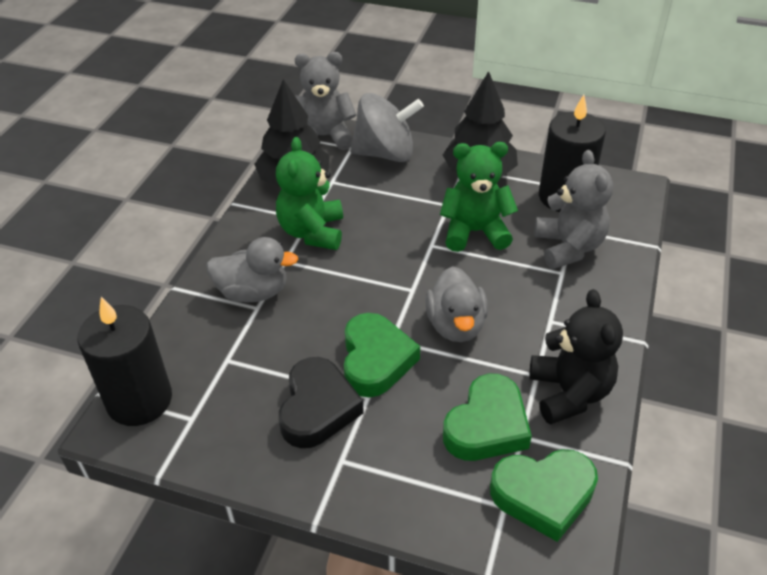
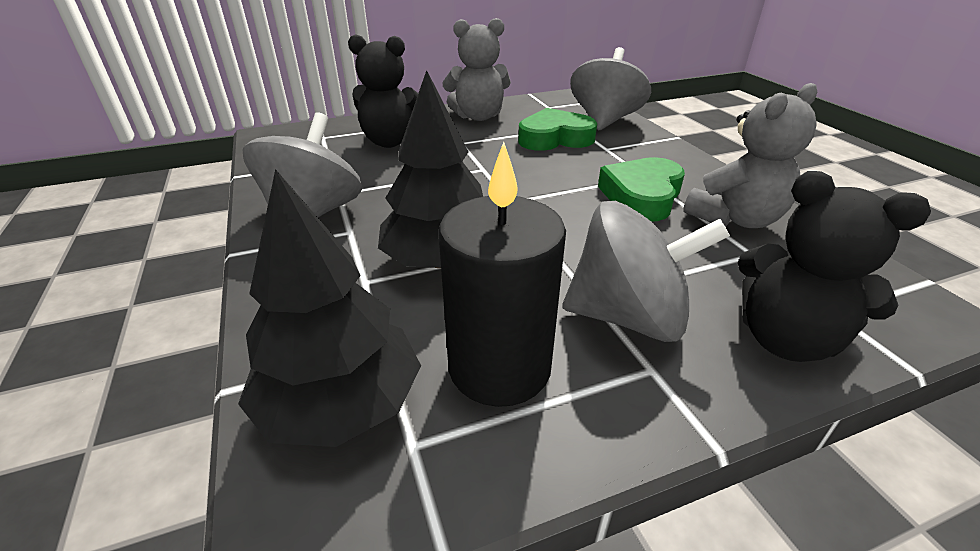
black candle: [78,297,172,426] [539,95,606,212] = 2 -> [439,142,566,407] = 1
black heart: [279,357,364,448] = 1 -> none = 0
black teddy bear: [529,289,623,425] = 1 -> [348,35,418,148] [738,171,931,362] = 2
green heart: [344,313,420,397] [443,374,532,461] [490,449,598,542] = 3 -> [518,108,597,151] [598,157,685,222] = 2
green teddy bear: [276,137,343,250] [440,142,518,252] = 2 -> none = 0
grey duck: [206,237,298,302] [426,266,488,342] = 2 -> none = 0
grey spinning top: [350,93,424,162] = 1 -> [242,112,362,217] [563,201,730,342] [570,47,651,130] = 3

